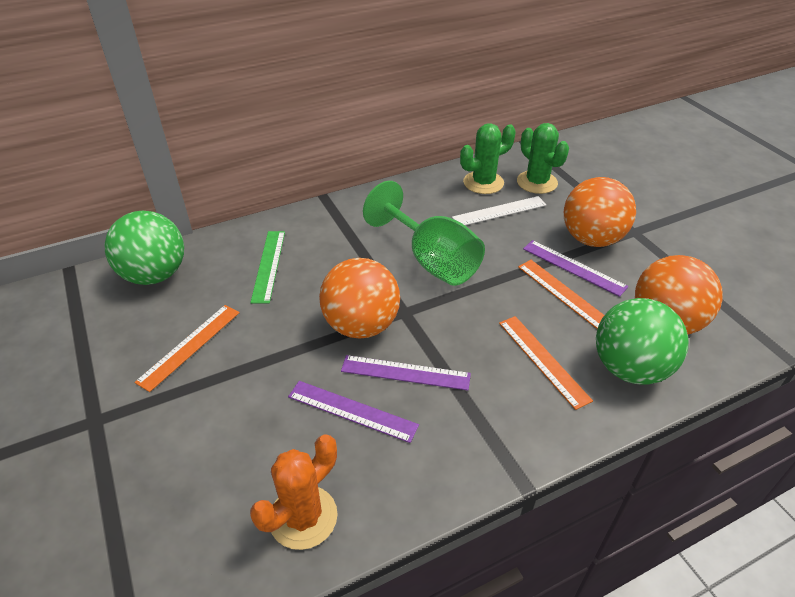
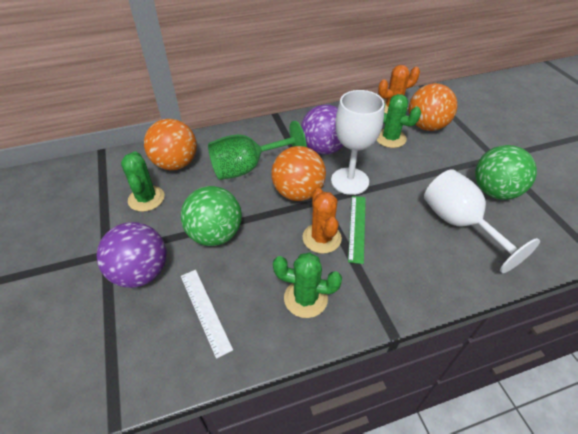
green cactus: [460,123,516,194] [517,123,569,194] = 2 -> [121,152,165,212] [273,253,342,318] [377,94,421,148] = 3
orange cactus: [250,434,338,550] = 1 -> [302,188,342,253] [378,65,420,114] = 2
orange ruler: [134,305,240,392] [499,316,593,410] [518,260,604,329] = 3 -> none = 0
purple ball: none = 0 -> [97,222,167,288] [301,105,344,155] = 2
purple ruler: [288,381,419,443] [341,355,471,390] [523,240,628,297] = 3 -> none = 0
white goblet: none = 0 -> [331,90,385,195] [424,169,540,273] = 2

